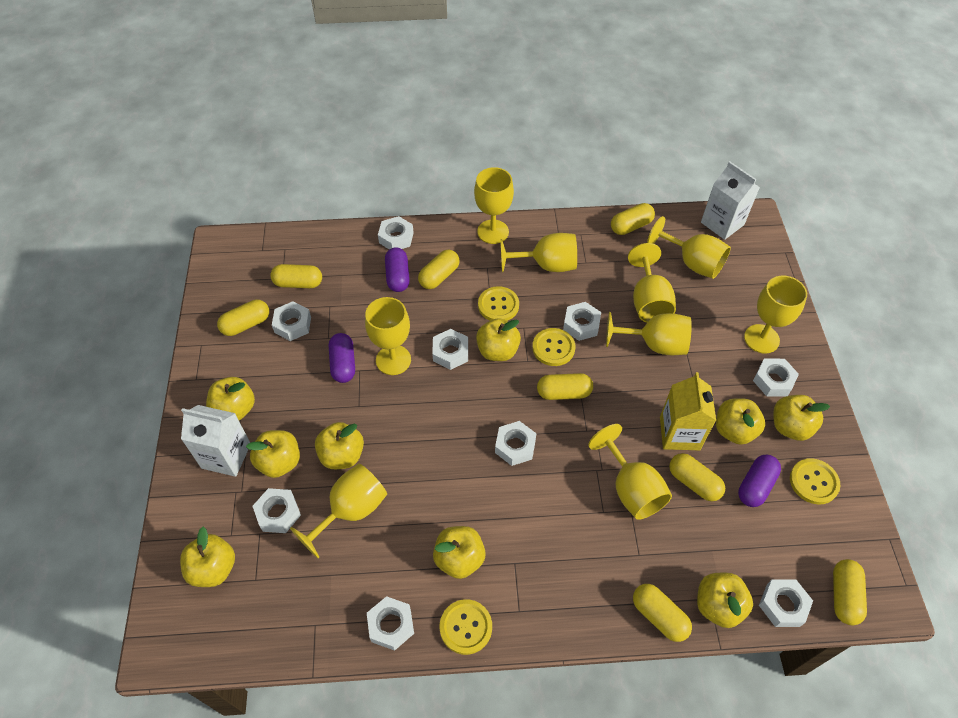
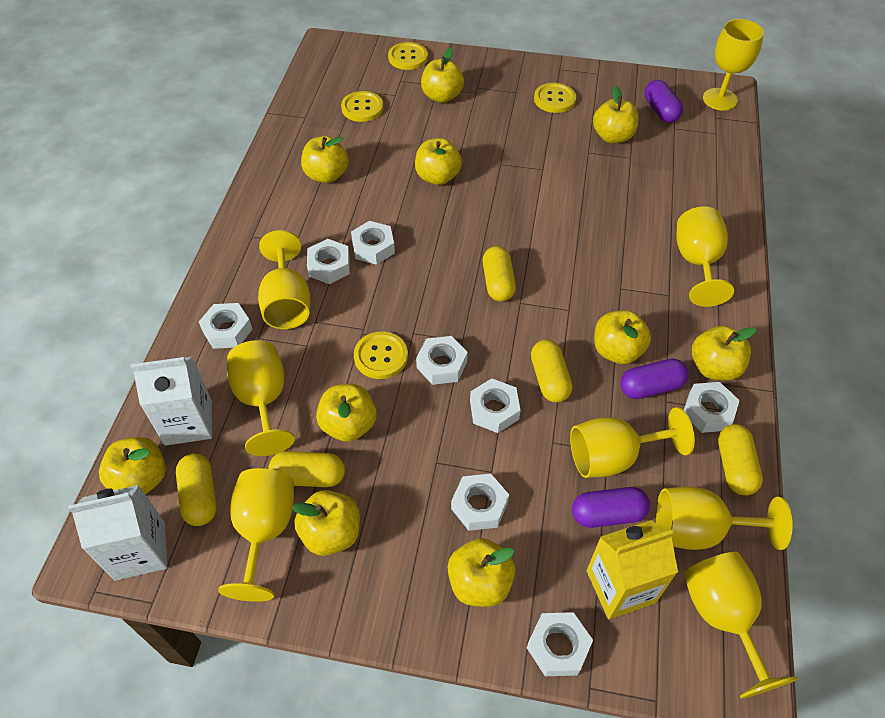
white nut: [253,488,301,533] [272,301,311,341] [367,596,414,651] [378,216,414,249] [432,329,468,370] [495,421,536,466] [563,302,601,341] [753,358,799,397] [759,579,813,627] = 9 -> [199,303,252,349] [307,239,350,284] [351,221,395,265] [416,336,468,385] [451,474,509,531] [470,378,521,433] [527,612,593,676] [684,382,740,433] = 8
yellow apple: [180,527,235,587] [206,377,255,420] [246,430,300,478] [315,422,364,469] [433,526,486,579] [476,318,521,361] [697,572,753,628] [716,398,765,445] [773,395,830,441] = 9 -> [99,437,166,494] [292,490,360,556] [301,136,348,183] [316,384,377,442] [415,138,462,185] [421,48,464,103] [448,538,516,607] [593,86,639,144] [594,310,651,364] [692,326,756,380] = 10
yellow capsule: [217,300,269,336] [270,264,322,288] [418,249,460,289] [537,373,593,400] [611,203,655,235] [633,584,692,642] [669,453,725,501] [833,559,867,625] = 8 -> [176,454,217,526] [268,451,345,487] [483,246,516,302] [531,340,572,403] [718,424,763,495] = 5
yellow goblet: [290,464,387,558] [365,297,411,375] [474,167,514,244] [500,233,577,272] [588,424,672,520] [606,312,692,355] [628,243,676,323] [647,216,731,279] [744,276,807,354] = 9 -> [218,468,294,602] [227,340,295,456] [258,230,311,329] [570,407,695,478] [656,487,793,550] [677,207,734,307] [684,552,798,699] [703,19,764,111] = 8

